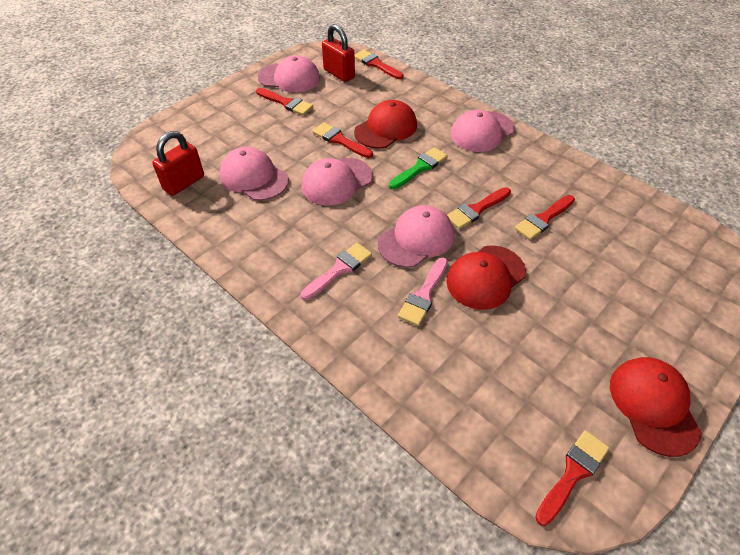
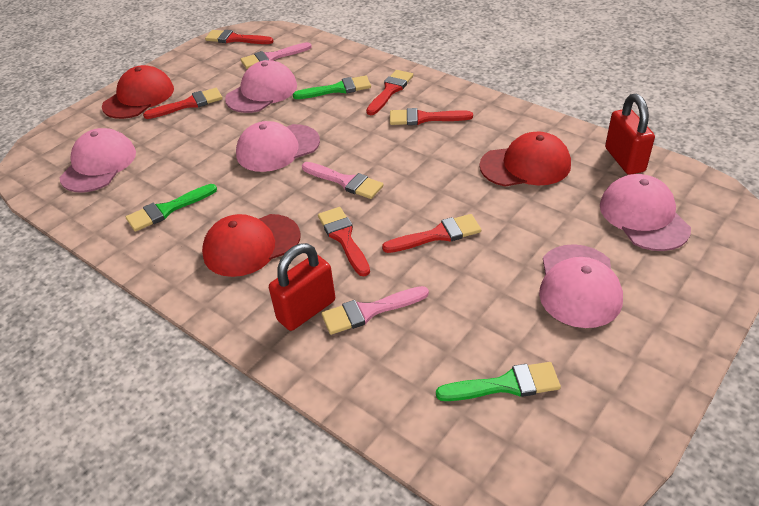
green brush: [389,147,448,189] = 1 -> [126,184,217,232] [293,76,371,99] [436,362,561,401] = 3
pink brush: [301,243,372,300] [398,257,448,326] = 2 -> [241,42,312,69] [302,162,384,199] [321,286,429,335] = 3

